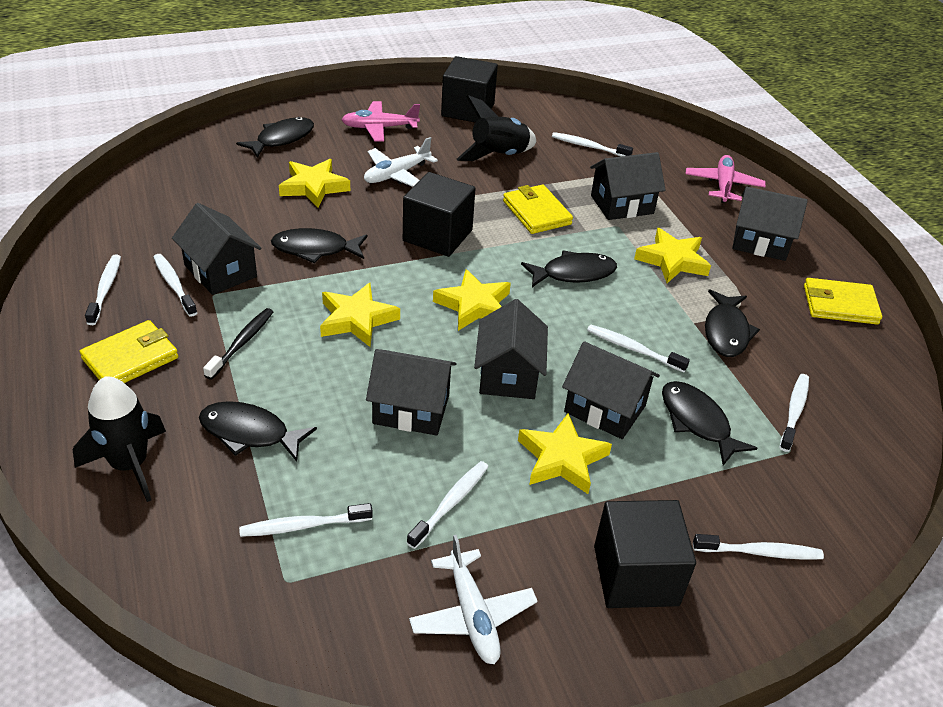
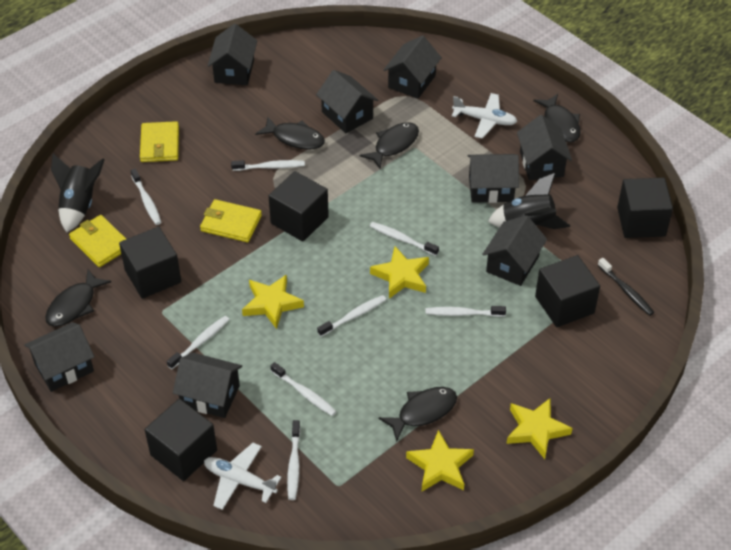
black cube: [403,172,476,257] [441,56,498,122] [594,500,696,608] = 3 -> [119,226,181,299] [145,399,217,481] [269,171,329,242] [535,255,600,327] [617,178,673,238] = 5
black fish: [199,401,317,462] [236,117,314,158] [271,228,368,264] [521,250,617,287] [662,381,757,465] [705,289,760,357] = 6 -> [45,270,111,327] [256,116,325,150] [359,122,419,169] [379,387,457,442] [533,94,581,142] = 5
black house: [172,203,262,295] [366,349,456,436] [474,299,548,399] [562,341,660,439] [590,152,666,220] [732,187,808,261] = 6 -> [24,322,94,392] [173,353,242,418] [208,24,257,85] [316,70,378,133] [384,35,442,99] [467,154,519,203] [482,215,547,286] [517,115,572,180] = 8
pink plane: [341,101,420,142] [686,155,766,203] = 2 -> none = 0
yellow star: [279,159,350,208] [320,283,400,347] [433,269,511,331] [518,413,612,494] [634,228,711,283] = 5 -> [242,274,304,329] [370,246,429,299] [406,430,474,491] [507,398,573,459] = 4

